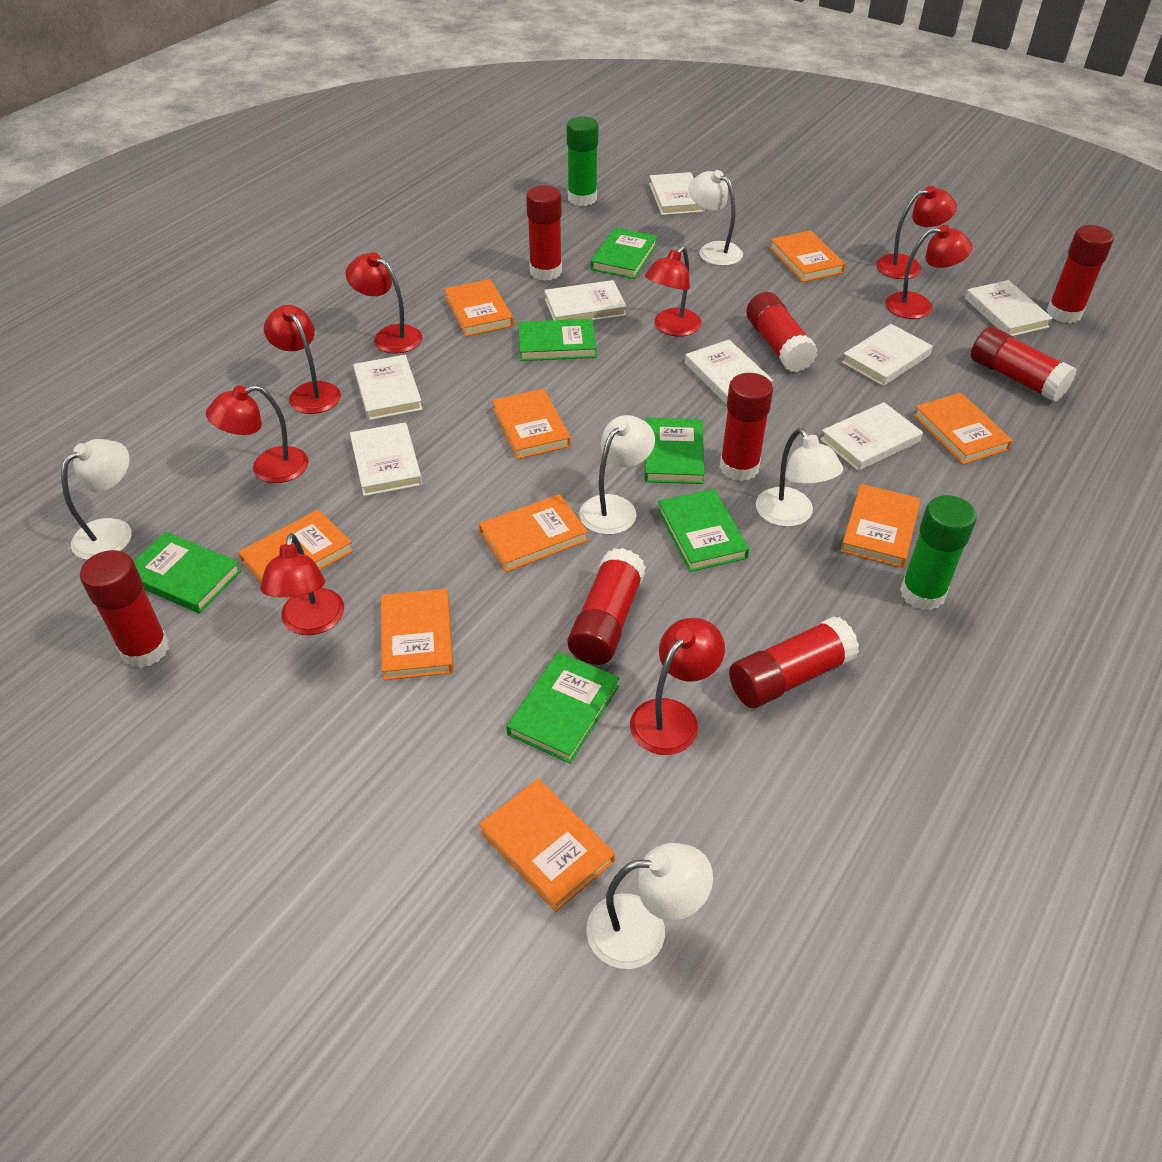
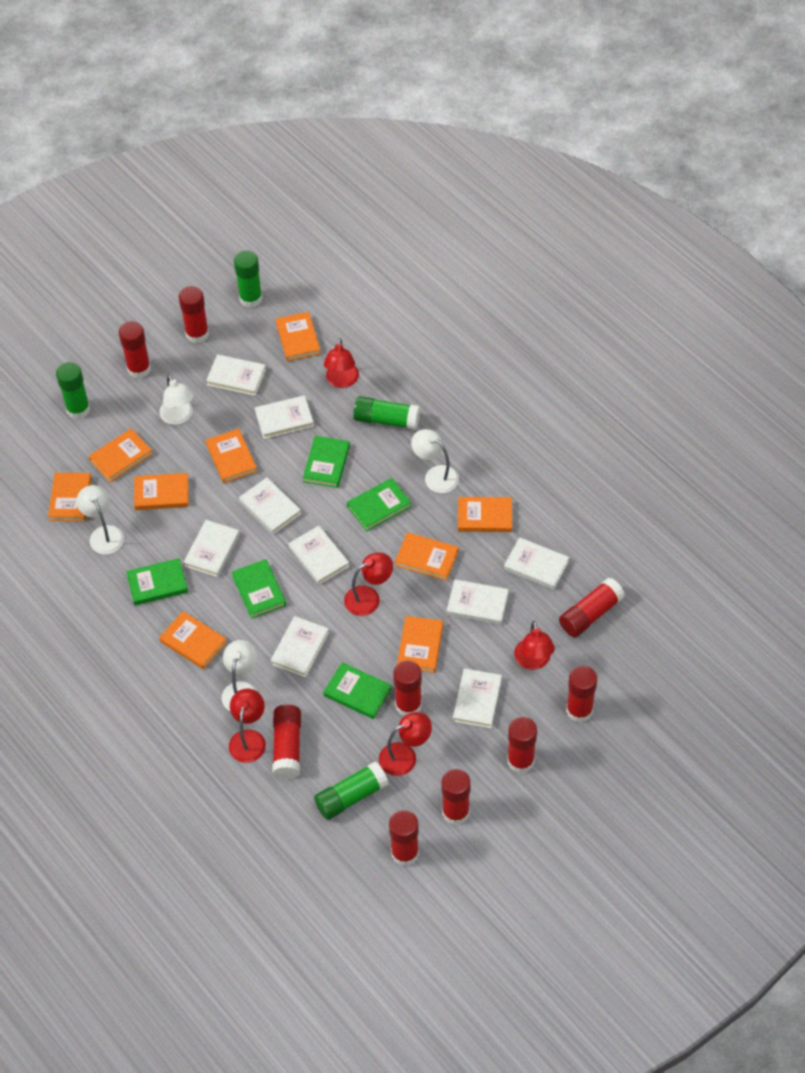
green book: [134,532,241,614] [506,652,619,764] [518,319,597,361] [591,227,658,279] [645,418,705,484] [658,489,749,572] = 6 -> [126,558,188,606] [232,559,286,619] [303,436,350,488] [323,662,392,719] [347,478,412,532] = 5
green glue stick: [567,117,599,206] [900,495,977,610] = 2 -> [56,362,90,419] [234,250,263,308] [314,761,389,820] [353,396,420,430] = 4
red glue stick: [80,550,169,668] [526,185,562,281] [568,548,646,665] [719,373,773,481] [729,616,859,708] [746,292,818,372] [971,326,1076,402] [1047,225,1114,323] = 8 -> [119,321,151,379] [179,286,209,343] [272,705,301,779] [389,810,419,866] [393,660,422,716] [441,769,471,825] [507,717,537,773] [559,578,625,637] [566,666,597,722] = 9
red lamp: [206,385,309,483] [260,533,344,635] [264,305,341,414] [346,252,422,354] [630,618,725,755] [645,246,702,336] [876,186,957,279] [885,225,973,319] = 8 -> [229,689,266,763] [324,338,359,388] [344,552,393,616] [379,712,432,776] [514,621,555,670] = 5
white book: [350,422,422,496] [353,355,423,420] [544,280,627,321] [649,172,705,215] [685,340,773,405] [820,402,923,471] [842,324,933,386] [965,280,1053,336] = 8 -> [184,520,240,577] [206,354,266,396] [239,478,301,534] [255,395,314,439] [270,616,329,677] [288,526,350,585] [447,579,509,625] [453,668,502,728] [504,537,569,590] = 9
white lamp: [61,439,132,560] [579,415,655,535] [586,843,713,969] [688,170,743,266] [756,428,843,527] = 5 -> [76,485,124,554] [159,375,194,425] [222,640,257,711] [411,429,459,493] = 4

